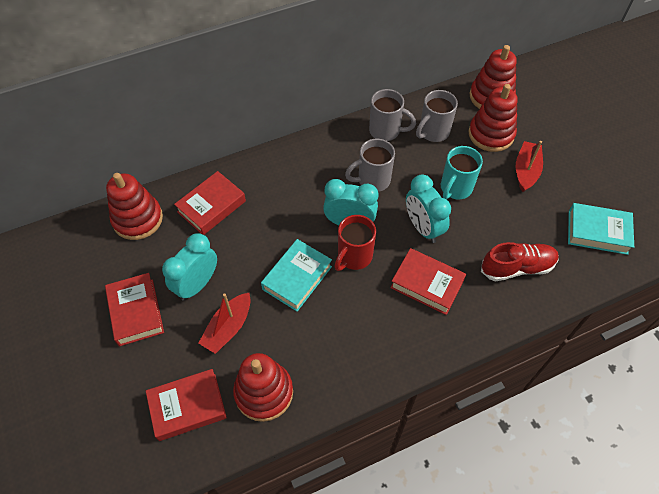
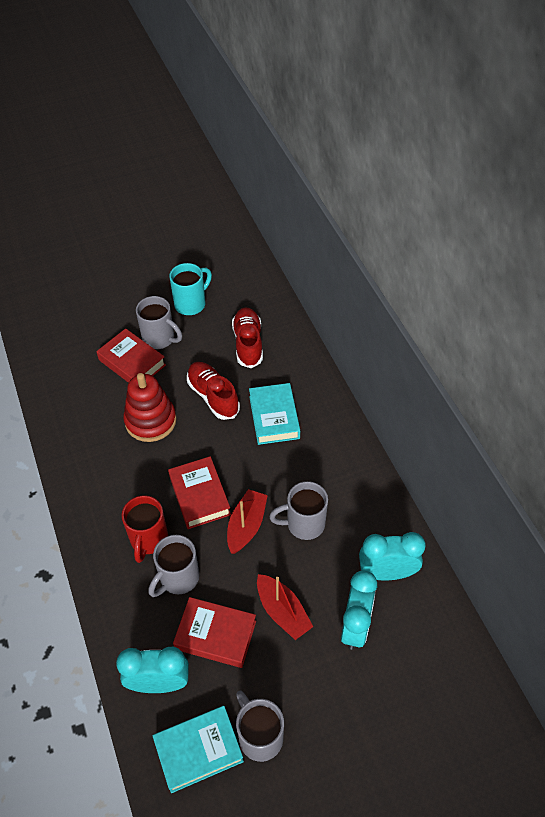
grey mug: [345,139,395,192] [369,89,416,141] [416,90,458,142] = 3 -> [136,296,182,349] [148,535,200,597] [236,690,284,762] [269,481,328,540] = 4
red book: [105,273,164,346] [146,369,227,441] [174,171,246,235] [390,248,466,315] = 4 -> [96,328,166,383] [168,456,231,529] [173,597,256,668] = 3
red shoe: [481,242,559,281] = 1 -> [187,362,240,420] [232,307,263,368] = 2
red stacking toy: [106,173,163,240] [233,353,293,422] [468,84,518,152] [470,45,517,109] = 4 -> [123,373,177,442] = 1

